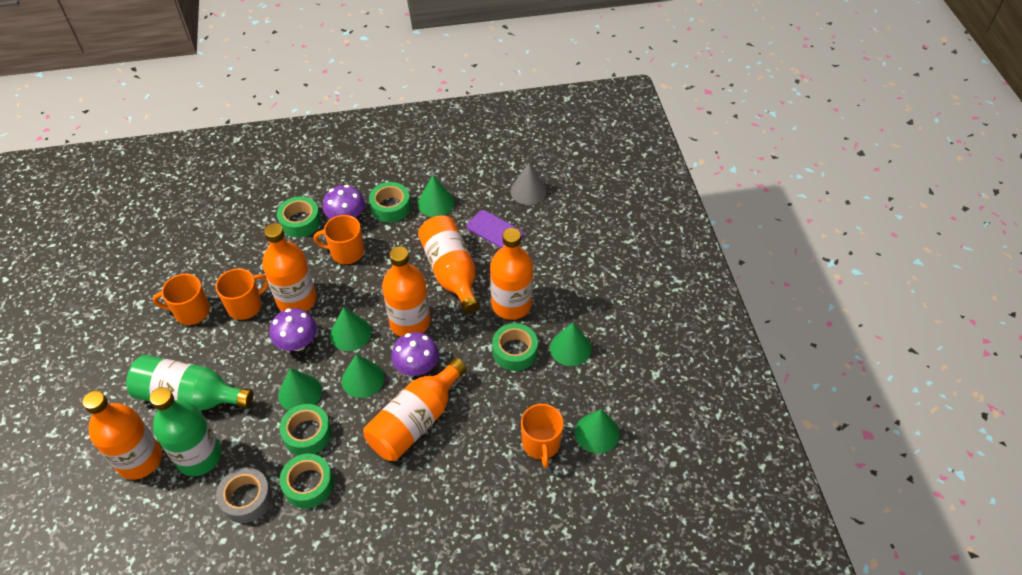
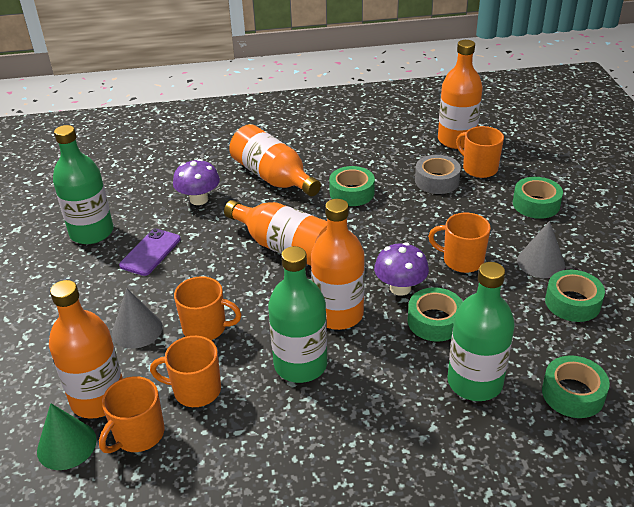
green bottle: [126,355,253,411] [150,387,222,476] = 2 -> [53,125,114,244] [268,246,327,383] [447,262,515,401] = 3
green cone: [278,368,322,411] [330,307,371,351] [342,354,384,398] [417,175,454,217] [550,322,591,366] [575,409,619,454] = 6 -> [37,403,97,470] = 1
grey cone: [510,163,547,205] = 1 -> [112,288,163,349] [517,221,565,278] = 2
orange bottle: [82,391,162,480] [262,223,317,311] [363,358,467,461] [382,246,430,337] [418,216,480,314] [490,228,533,320] = 6 -> [49,280,123,419] [224,200,327,266] [229,124,321,196] [311,199,365,330] [438,40,483,149] = 5
orange mug: [153,274,210,325] [215,268,269,320] [314,215,364,264] [521,404,564,468] = 4 -> [99,376,165,453] [150,336,221,407] [174,276,242,340] [428,213,491,273] [456,126,504,178] = 5
purple mushroom: [270,308,317,351] [323,185,365,219] [391,332,439,376] = 3 -> [173,159,220,205] [374,242,429,296] = 2

